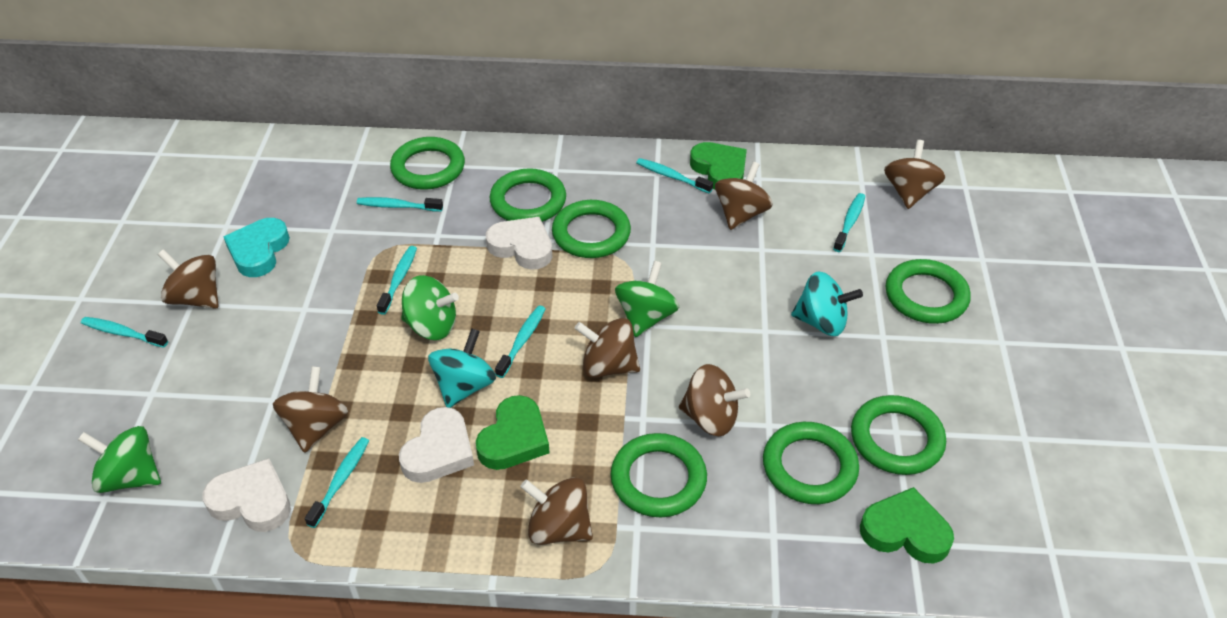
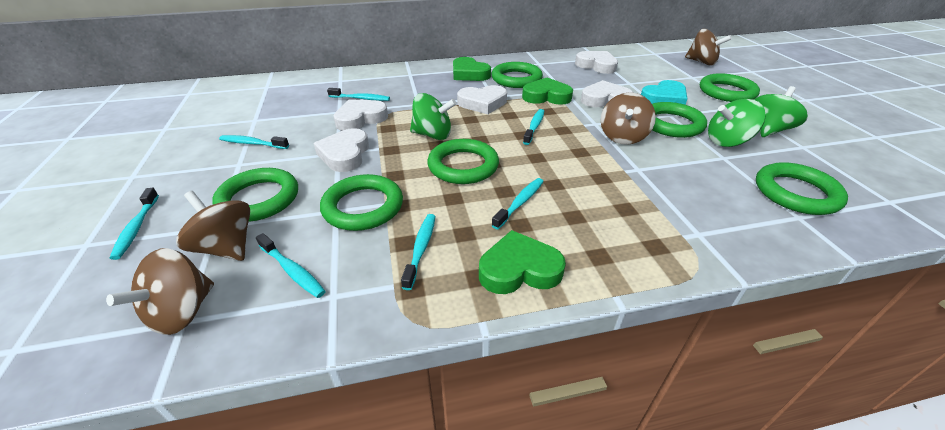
brown spinning top: [158,249,219,309] [273,366,348,453] [520,477,593,545] [575,318,640,378] [679,364,750,436] [715,162,773,230] [884,140,945,209] = 7 -> [106,248,214,335] [176,191,250,261] [601,93,656,145] [685,29,732,65] = 4
turquoise spinning top: [428,328,496,408] [791,272,863,336] = 2 -> none = 0
white heart: [203,458,291,532] [399,407,474,483] [486,217,553,270] = 3 -> [313,128,369,172] [334,99,388,131] [457,85,507,114] [575,51,618,74] [581,80,633,107] = 5

